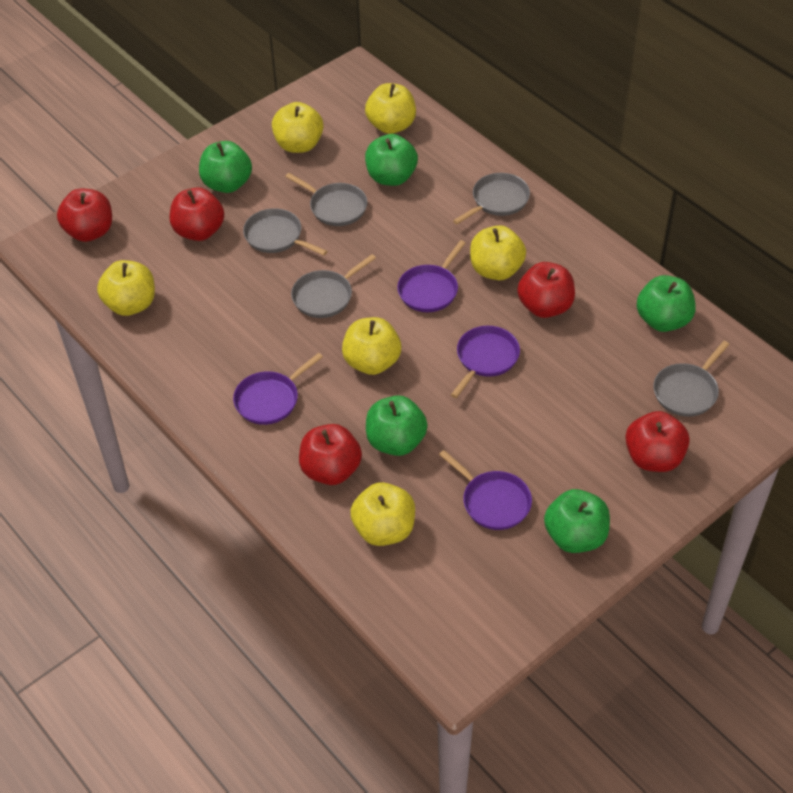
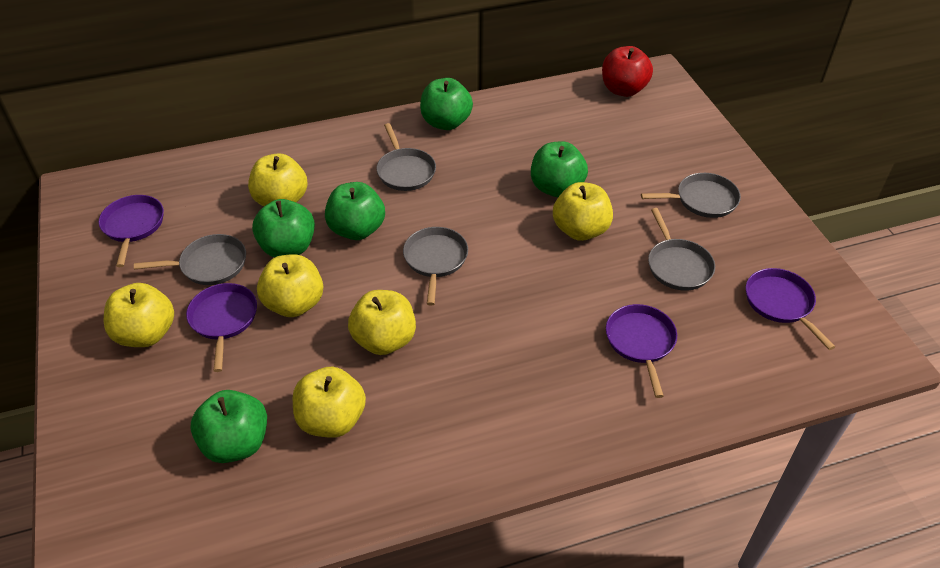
red apple: [57,189,112,242] [170,187,224,241] [299,424,362,485] [517,262,575,318] [625,411,690,472] = 5 -> [602,46,653,97] = 1

